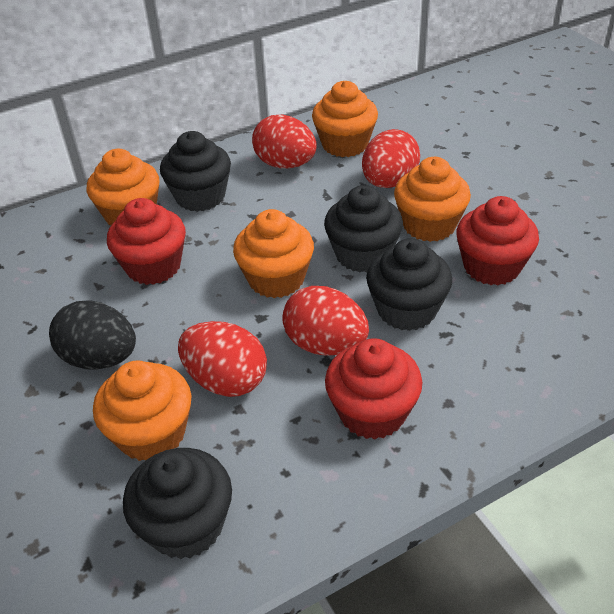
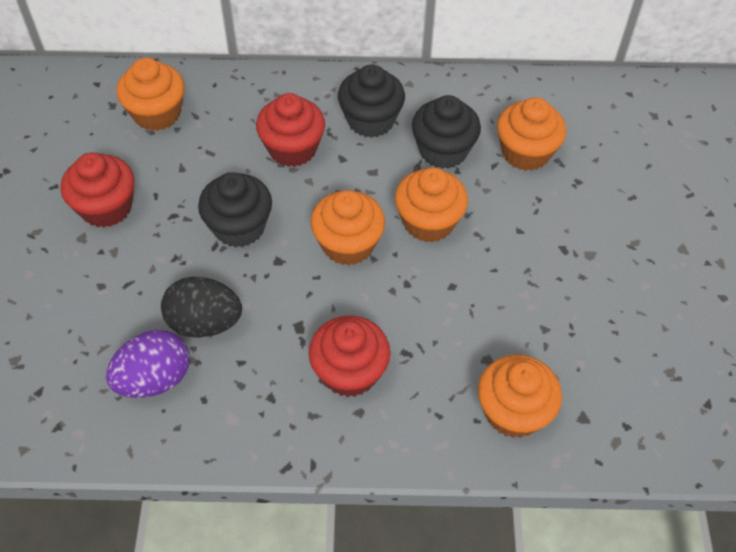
black cupcake: [123,448,232,560] [160,131,231,212] [324,185,403,272] [366,238,452,331] = 4 -> [198,172,272,248] [338,65,405,138] [412,95,481,169] = 3
purple egg: none = 0 -> [106,330,189,398] = 1
red egg: [178,321,267,397] [252,115,317,169] [282,286,369,356] [362,129,420,188] = 4 -> none = 0

